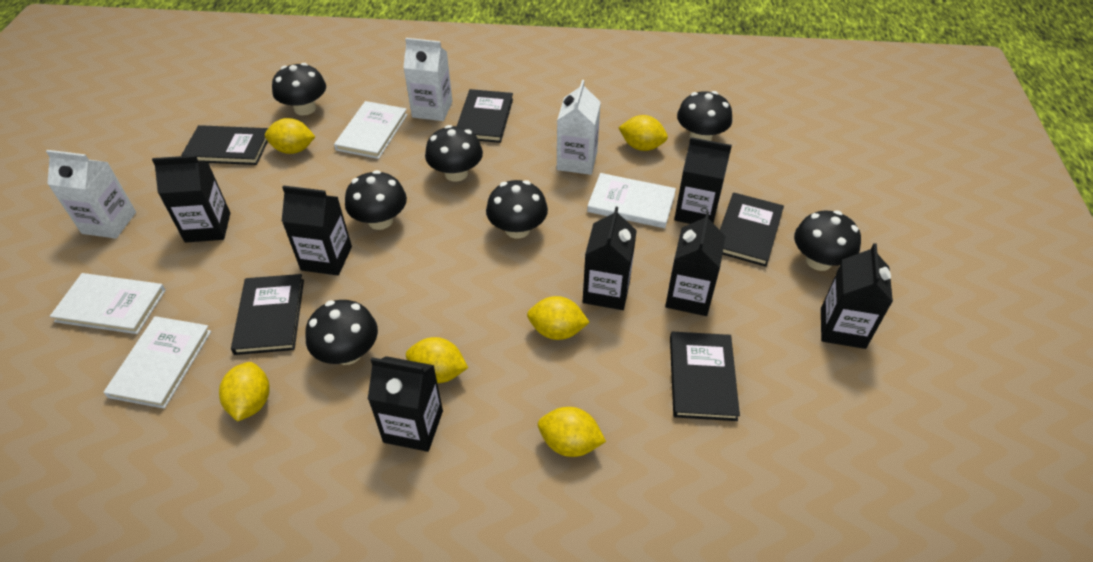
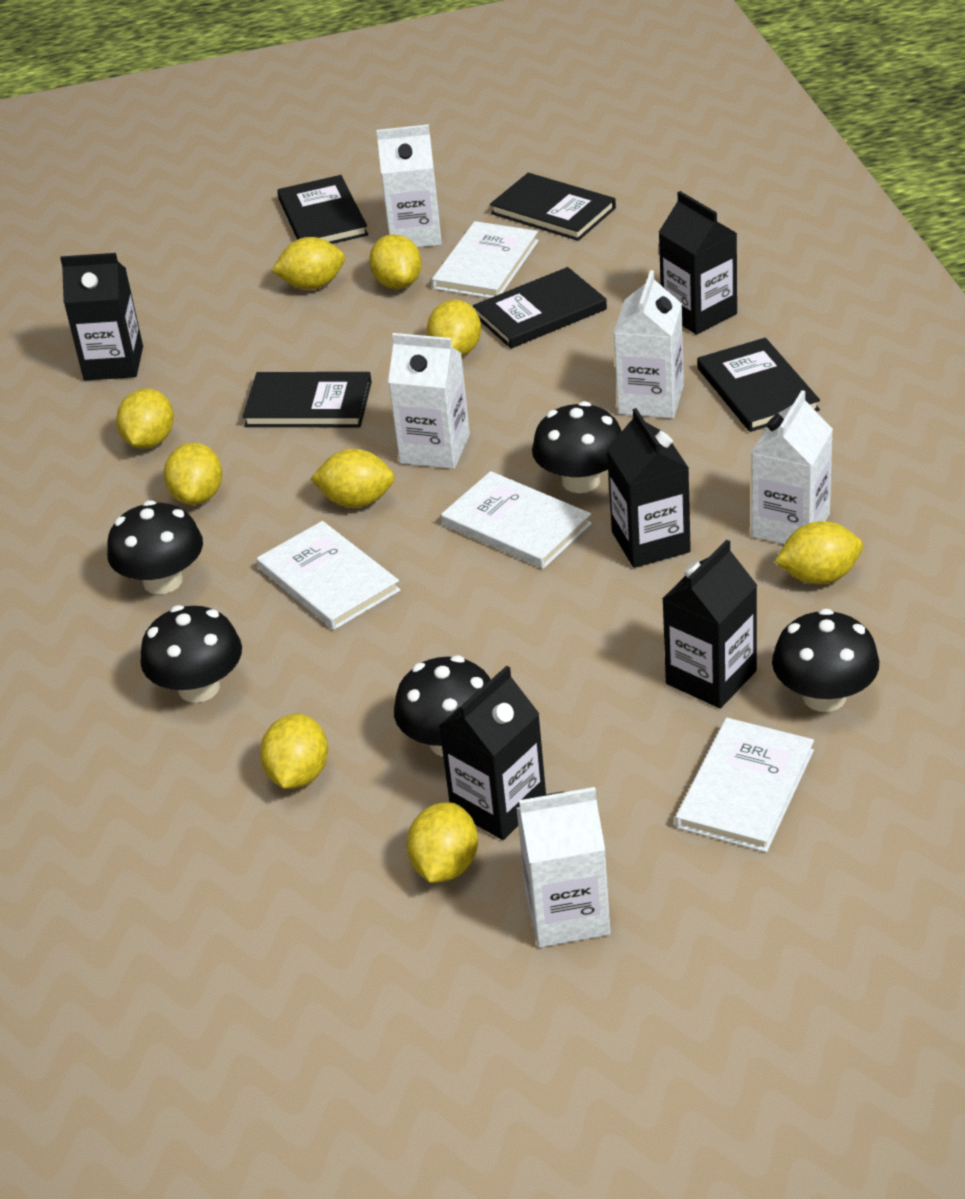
black carton: [152,155,230,243] [282,185,352,275] [368,356,443,452] [583,207,637,310] [665,212,726,316] [674,137,732,224] [821,243,893,349] = 7 -> [60,253,143,380] [439,666,546,840] [607,408,691,568] [658,191,737,335] [662,540,757,708] = 5
black mushroom: [272,63,326,116] [305,300,378,365] [345,170,407,230] [425,125,483,182] [486,180,548,239] [677,91,732,141] [794,211,861,271] = 7 -> [107,500,203,594] [140,605,242,703] [394,655,491,757] [532,401,622,493] [772,609,879,712] = 5
white carton: [46,150,136,239] [403,38,453,121] [557,80,601,175] = 3 -> [376,124,442,247] [388,333,470,469] [516,787,611,947] [614,270,684,418] [751,390,833,544] = 5
yellow lemon: [219,362,270,422] [265,118,315,154] [406,337,468,383] [527,296,590,340] [538,407,606,457] [618,115,668,151] = 6 -> [116,389,174,449] [164,442,222,505] [260,714,328,789] [271,237,345,290] [310,449,395,508] [369,234,422,289] [407,802,478,883] [427,300,481,356] [774,521,863,584] = 9

